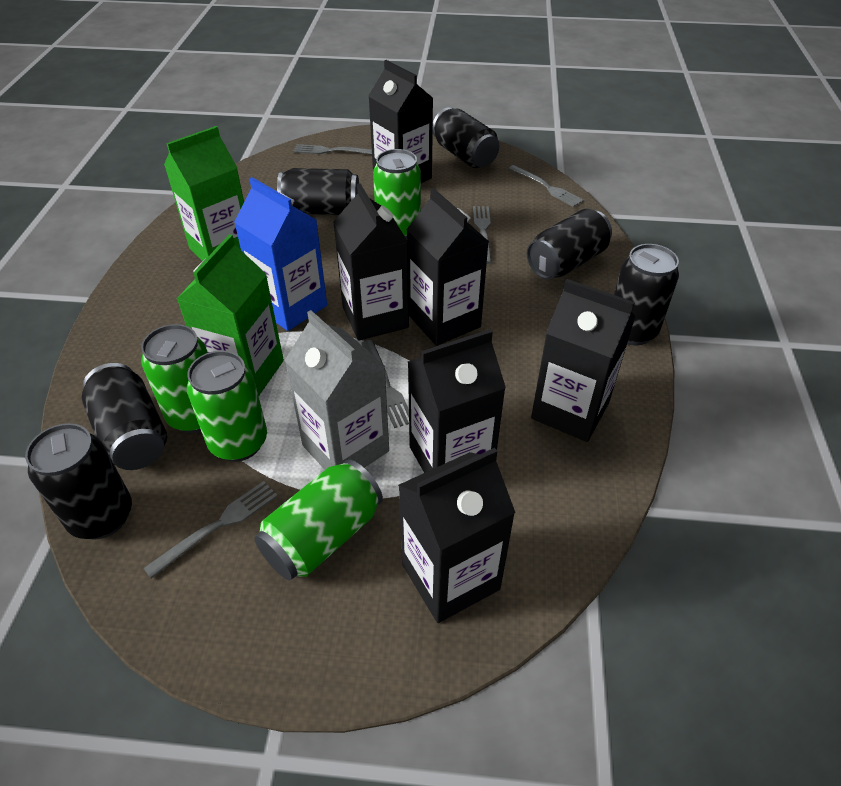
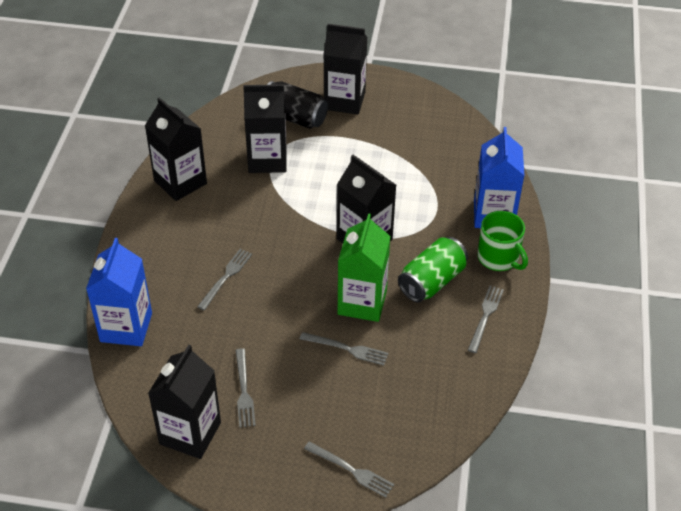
black can: [25,423,132,540] [82,363,167,470] [277,168,359,215] [433,107,499,168] [527,209,612,280] [614,244,679,345] = 6 -> [267,81,328,129] = 1
black carton: [333,183,409,340] [369,60,433,183] [398,448,516,623] [406,188,489,346] [408,329,506,473] [531,279,636,442] = 6 -> [145,97,207,201] [148,345,221,459] [243,84,287,173] [323,24,367,114] [337,155,396,243] = 5
blue carton: [234,177,327,331] = 1 -> [86,238,152,346] [474,127,525,228] = 2
green can: [141,324,208,433] [187,351,267,462] [254,459,383,580] [373,149,421,239] = 4 -> [398,237,468,302] = 1
green carton: [164,126,244,261] [177,234,284,396] = 2 -> [338,213,391,322] = 1
green mug: none = 0 -> [477,211,528,271] = 1
grey carton: [284,310,389,470] = 1 -> none = 0

